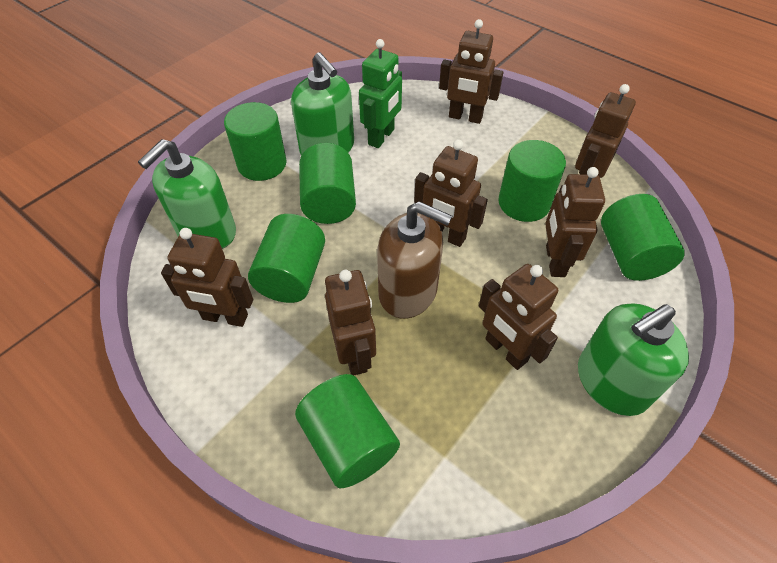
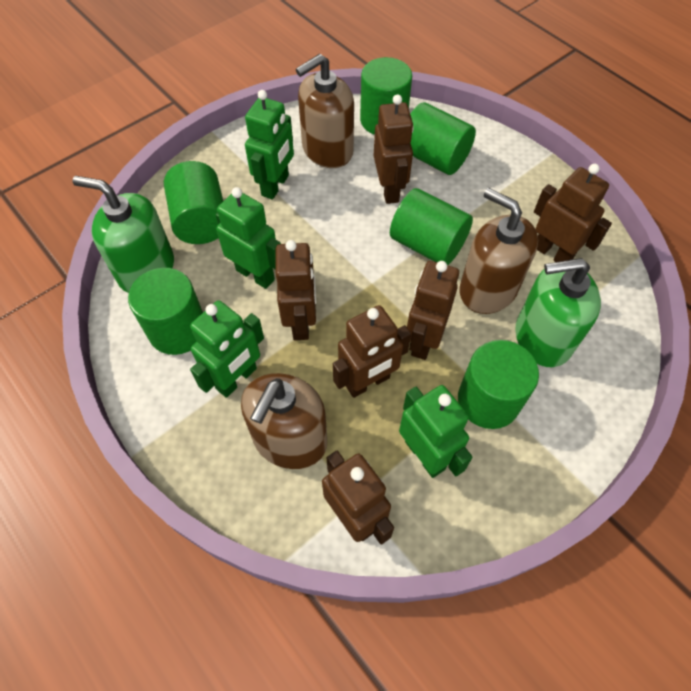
brown robot: [161,228,253,327] [325,270,376,375] [414,139,488,247] [439,19,504,124] [479,264,558,370] [545,167,605,277] [575,84,636,178] = 7 -> [276,240,316,340] [322,451,394,544] [333,305,411,398] [374,94,414,204] [407,261,459,360] [534,164,612,262] = 6
brown soap dispenser: [377,201,452,319] = 1 -> [241,373,327,469] [296,54,354,168] [459,188,538,314] = 3
green robot: [359,39,402,148] = 1 -> [190,300,264,398] [215,187,281,289] [245,90,294,200] [399,385,473,478] = 4
green soap dispenser: [138,139,236,249] [291,52,354,156] [578,303,689,416] = 3 -> [72,176,174,293] [515,258,601,367] = 2

